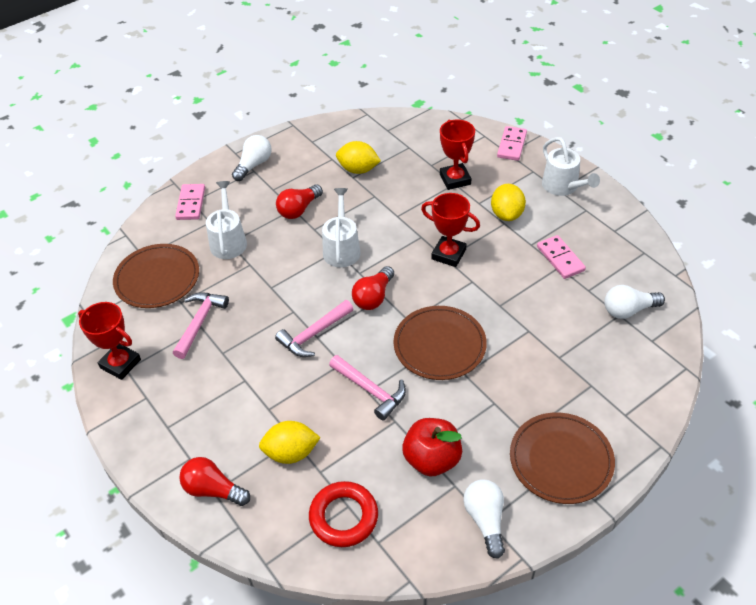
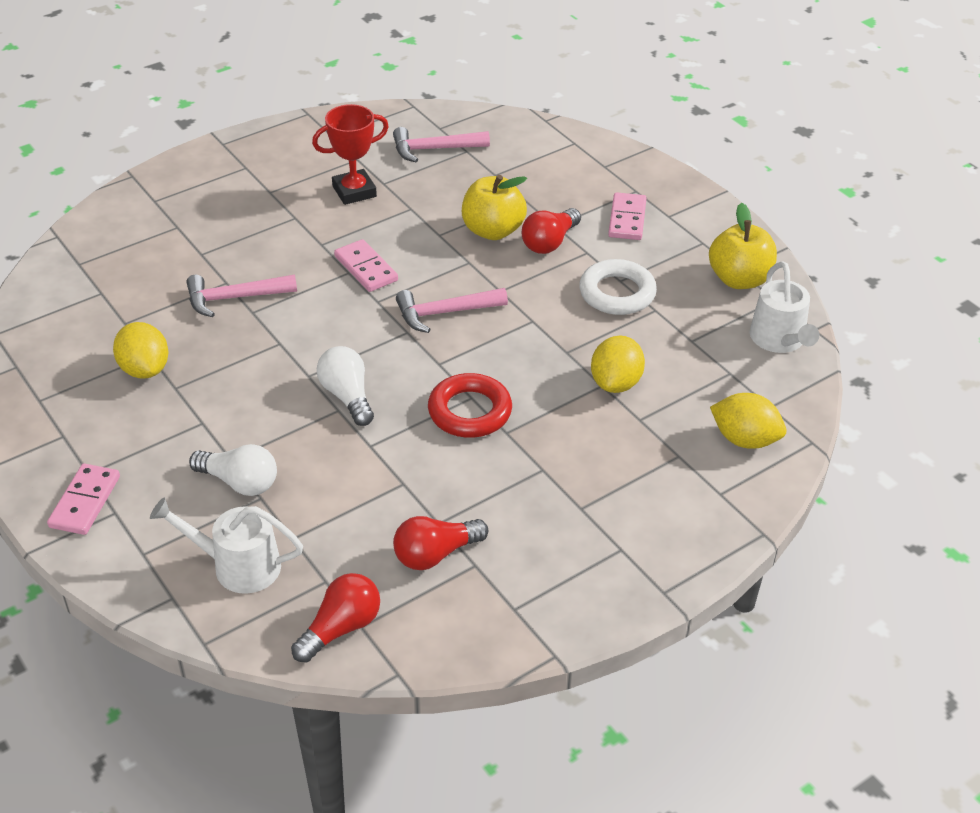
brown plate: [113,244,199,308] [393,306,487,380] [510,412,615,504] = 3 -> none = 0
red apple: [402,418,462,476] = 1 -> none = 0
red trophy: [78,302,141,380] [421,193,480,267] [440,120,475,190] = 3 -> [312,104,389,205] = 1
white light bulb: [232,135,271,181] [463,479,505,559] [604,285,665,319] = 3 -> [189,444,277,496] [317,346,374,426] = 2
white ring: none = 0 -> [579,259,657,315] = 1
white watering can: [206,181,247,259] [322,188,361,267] [542,137,600,196] = 3 -> [150,497,303,594] [750,261,819,353] = 2
yellow apple: none = 0 -> [462,175,527,240] [709,203,777,289] = 2

